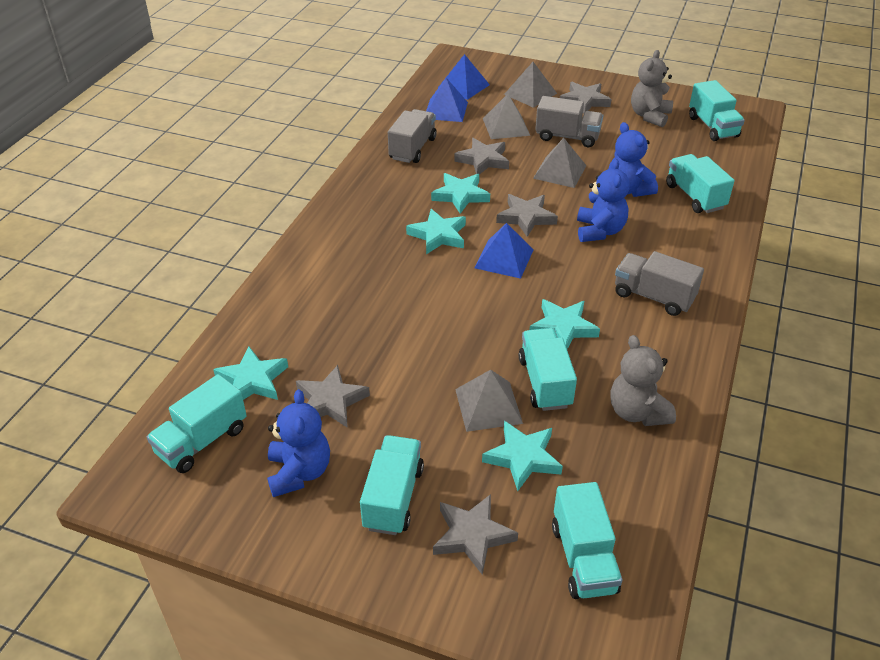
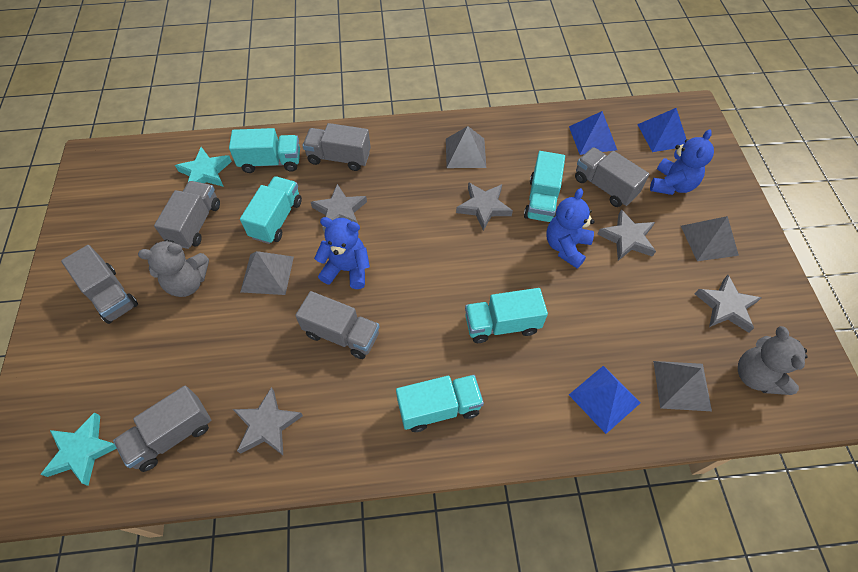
grey truck: [388,109,437,163] [535,96,603,147] [615,251,704,316] = 3 -> [61,245,138,324] [113,386,211,472] [154,181,220,249] [295,291,379,359] [302,123,371,171] [575,147,650,207] = 6
turquoise star: [213,346,288,400] [406,209,466,254] [431,173,490,214] [482,421,563,491] [530,299,600,349] = 5 -> [40,412,117,486] [175,147,232,187] = 2
turquoise truck: [147,374,247,473] [360,435,424,535] [519,328,577,411] [552,482,622,599] [666,154,734,213] [689,80,745,141] = 6 -> [229,128,300,173] [240,176,302,244] [396,375,484,432] [465,288,548,343] [524,151,565,222] = 5

